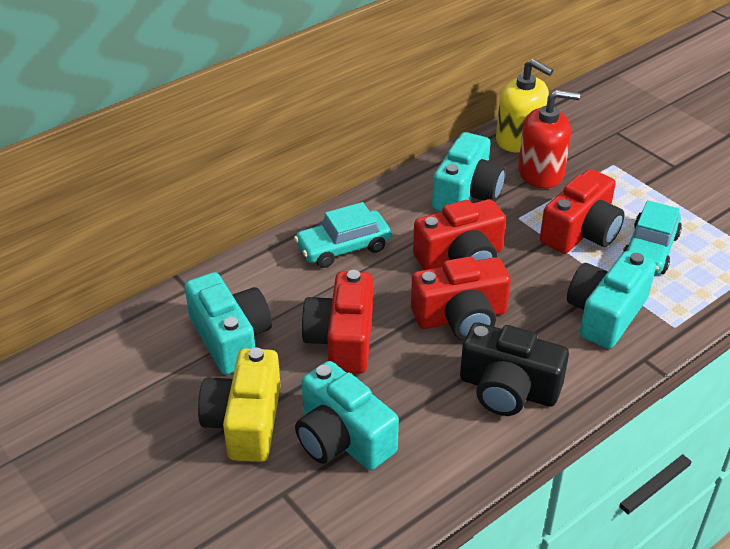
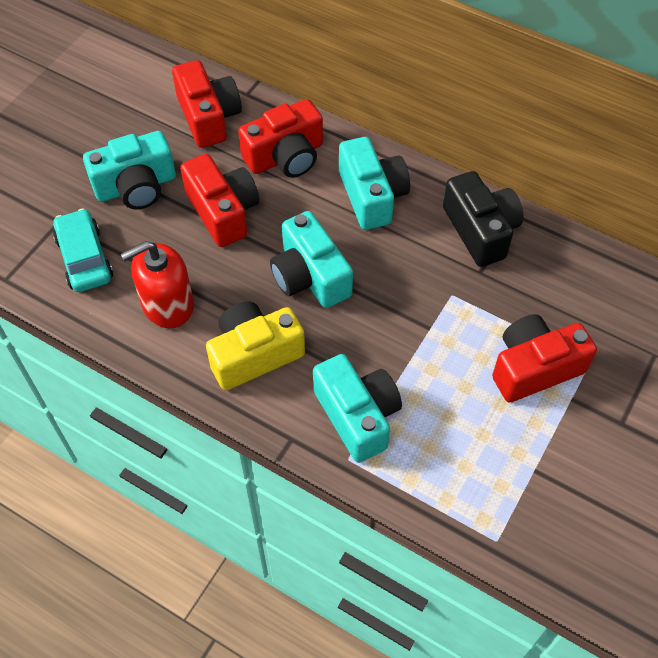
turquoise car: [294,202,391,268] [622,200,682,274] = 2 -> [53,208,113,292] = 1
yellow soap dispenser: [496,59,553,152] = 1 -> none = 0

